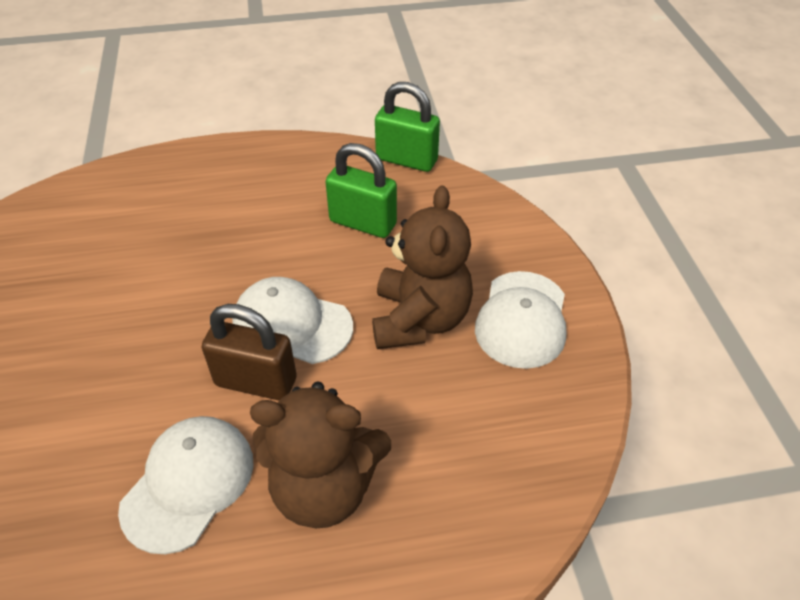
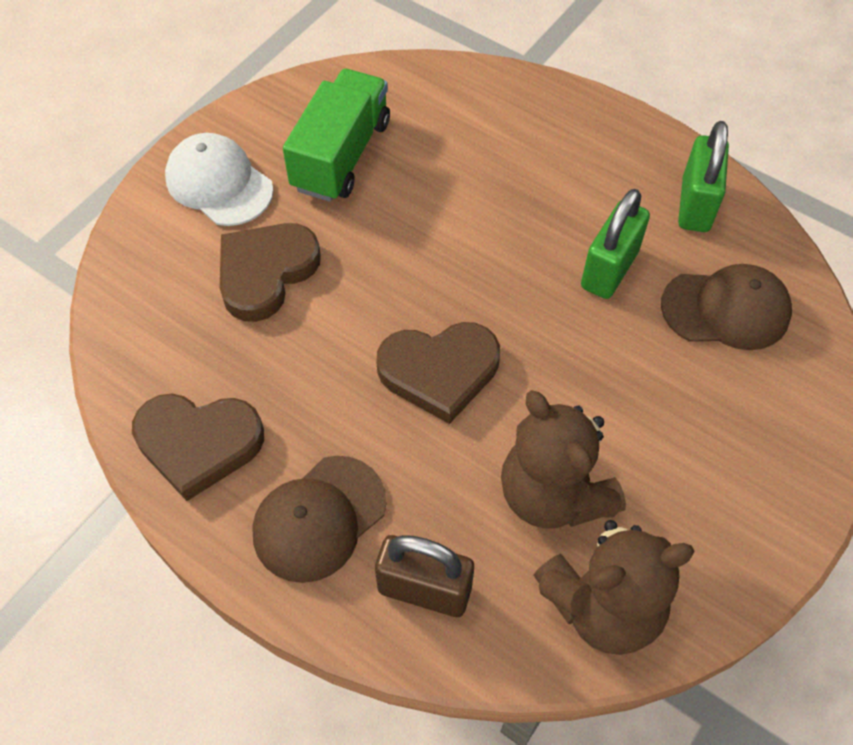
brown cap: none = 0 -> [252,456,387,583] [661,264,792,350] = 2
brown heart: none = 0 -> [132,394,264,501] [220,223,321,322] [376,322,500,424] = 3
green truck: none = 0 -> [283,69,390,202] = 1
white cap: [118,416,254,554] [232,277,353,364] [475,271,566,369] = 3 -> [165,133,273,226] = 1

